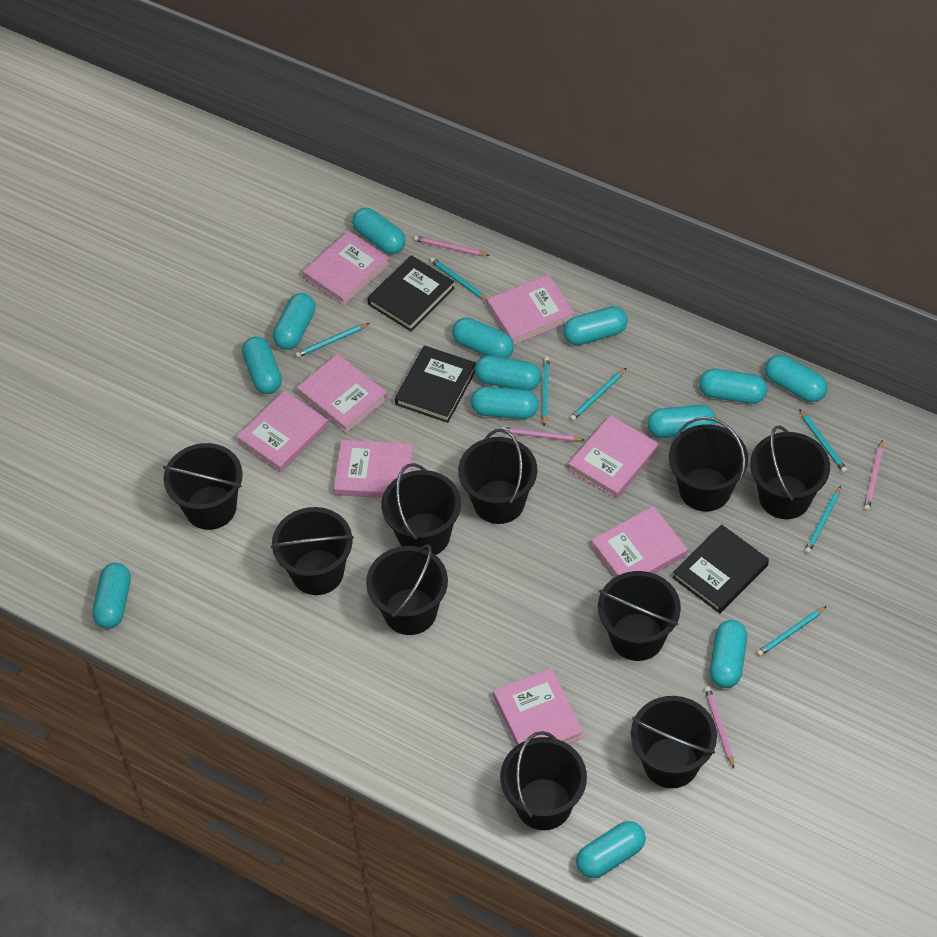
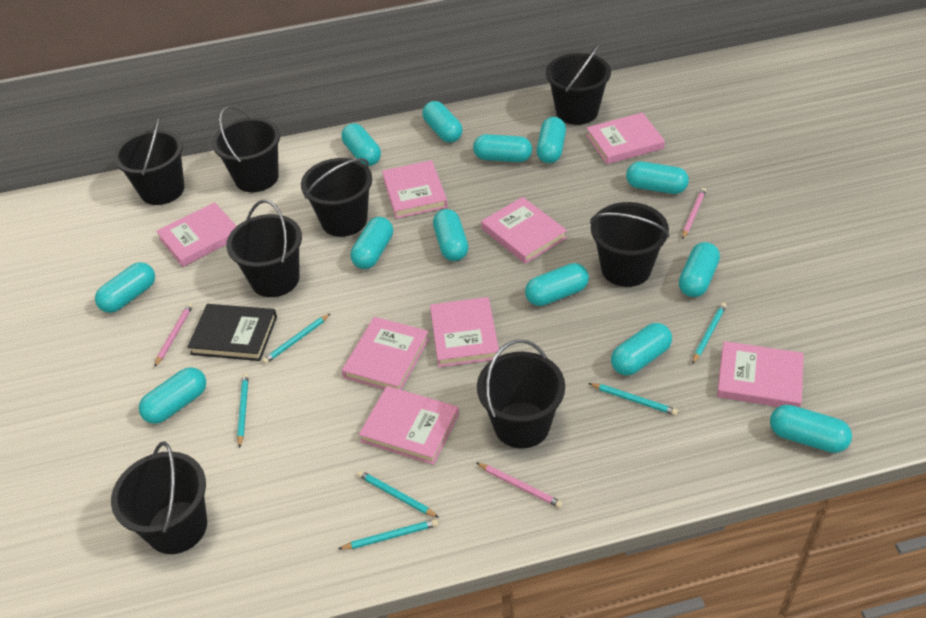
black book: [367,255,455,331] [395,345,476,423] [673,524,769,613] = 3 -> [187,304,277,361] = 1
black bucket: [163,443,243,530] [271,507,354,595] [366,544,448,635] [381,463,461,555] [458,429,537,524] [500,731,587,830] [598,571,681,661] [631,696,717,788] [669,417,748,512] [750,425,830,519] = 10 -> [111,442,207,554] [114,117,184,205] [212,106,280,192] [226,200,302,297] [301,158,372,237] [477,339,565,449] [546,43,611,125] [590,202,670,287] = 8
pink pencil: [414,236,490,256] [501,427,585,442] [704,686,734,768] [864,440,883,511] = 4 -> [154,303,193,367] [476,462,563,508] [682,188,706,239] = 3
turquoise pencil: [295,323,370,358] [430,257,488,301] [542,357,550,426] [570,368,626,421] [756,606,827,657] [799,409,847,473] [804,486,841,554] = 7 -> [237,373,249,448] [262,313,331,364] [339,519,438,550] [357,470,439,518] [589,383,678,415] [692,303,727,364] = 6

